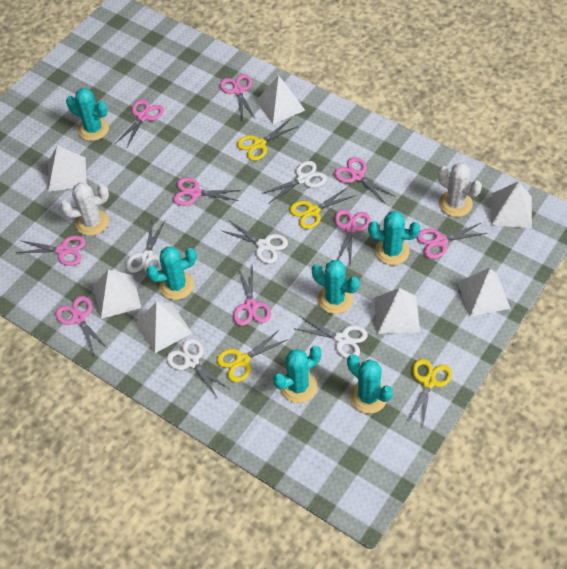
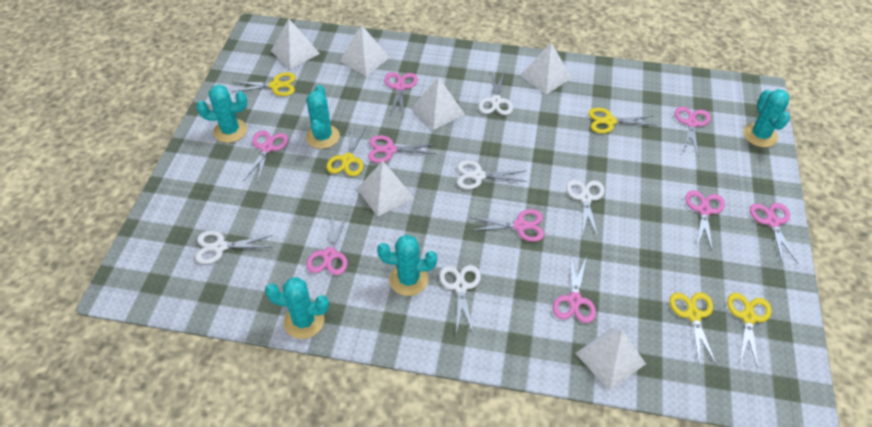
turquoise cactus: [66,88,109,141] [146,246,197,300] [273,346,321,403] [312,260,360,314] [347,354,393,414] [368,211,420,265] = 6 -> [196,85,247,143] [265,277,329,339] [306,85,340,149] [377,235,437,296] [743,89,790,147] = 5
white cactus: [60,183,109,236] [438,163,482,217] = 2 -> none = 0
white pyramid: [48,145,86,192] [93,270,142,319] [136,302,192,353] [256,75,305,124] [374,288,420,334] [458,268,511,317] [491,182,532,228] = 7 -> [271,18,320,69] [340,25,390,76] [357,161,414,217] [412,77,465,130] [520,43,572,94] [575,328,646,391] = 6
yellow scissors: [217,329,287,382] [237,120,298,161] [289,187,356,229] [407,359,452,424] = 4 -> [231,72,296,96] [326,126,366,176] [588,108,657,133] [670,292,717,366] [727,293,772,369] = 5

